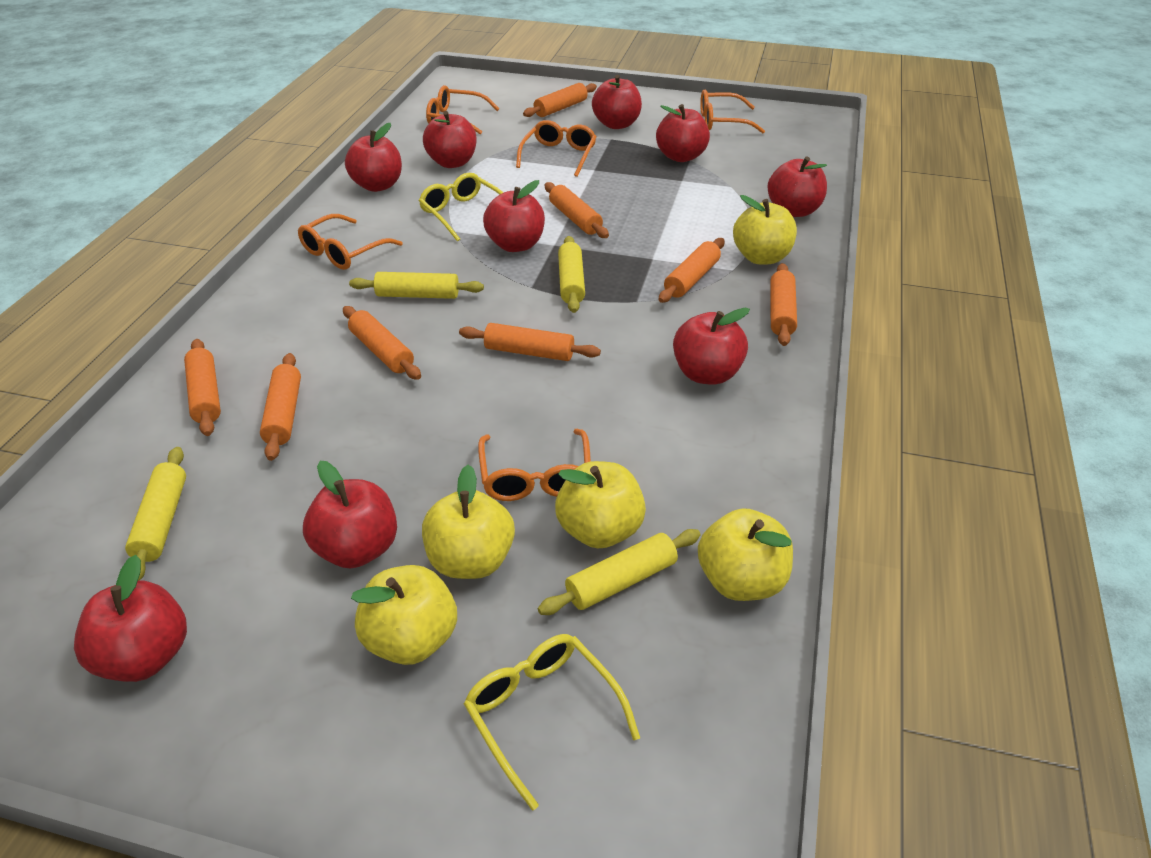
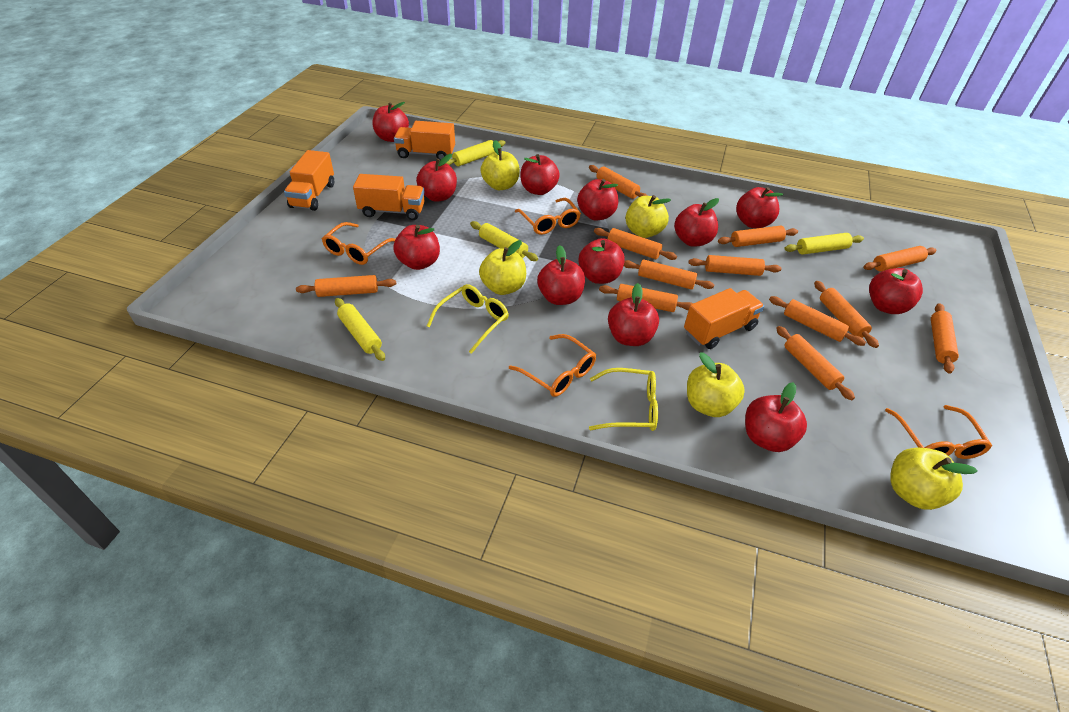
orange glasses: [298,214,403,270] [426,85,500,135] [478,429,591,501] [516,120,596,177] [700,90,765,133] = 5 -> [322,222,396,265] [509,334,596,397] [515,198,581,235] [885,405,992,459] = 4
orange rolling pin: [184,339,221,436] [260,353,301,461] [343,306,421,380] [459,323,601,361] [523,83,597,117] [545,182,609,238] [659,238,725,303] [770,263,797,346] = 8 -> [296,275,396,297] [589,165,648,199] [594,228,677,260] [599,284,693,312] [624,260,714,290] [688,255,782,276] [718,226,798,247] [769,296,866,346] [776,326,855,400] [814,281,879,348] [864,246,937,272] [931,303,959,374] = 12
orange truck: none = 0 -> [284,150,334,211] [353,174,425,220] [394,121,455,160] [684,288,764,349] = 4
red apple: [74,555,187,682] [303,461,397,568] [345,123,402,192] [423,111,477,168] [483,180,545,252] [592,75,642,129] [656,104,710,162] [673,308,750,385] [767,156,827,217] = 9 -> [373,102,409,142] [393,225,440,270] [416,154,457,202] [520,154,560,195] [537,245,585,305] [577,179,618,220] [578,238,625,284] [608,283,659,346] [674,198,719,247] [736,187,783,228] [745,382,807,452] [869,268,923,314] = 12

